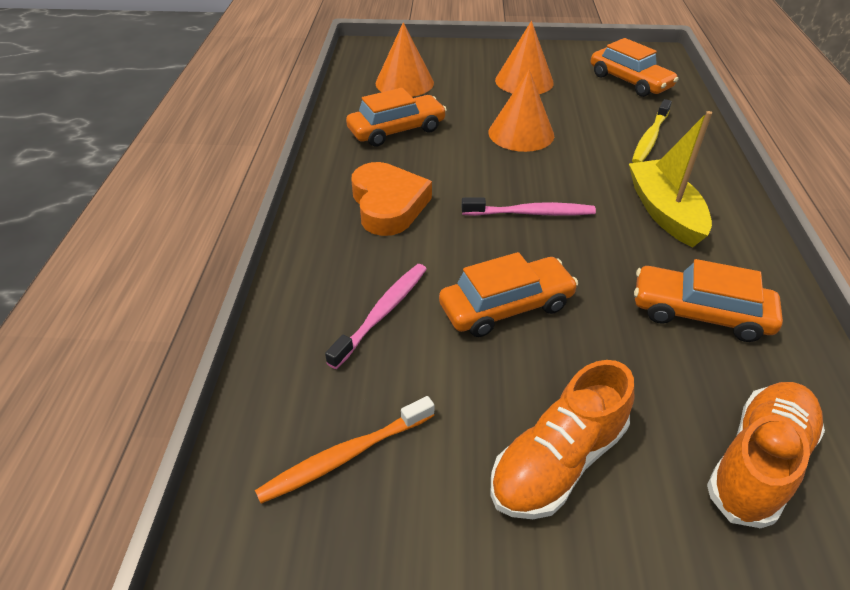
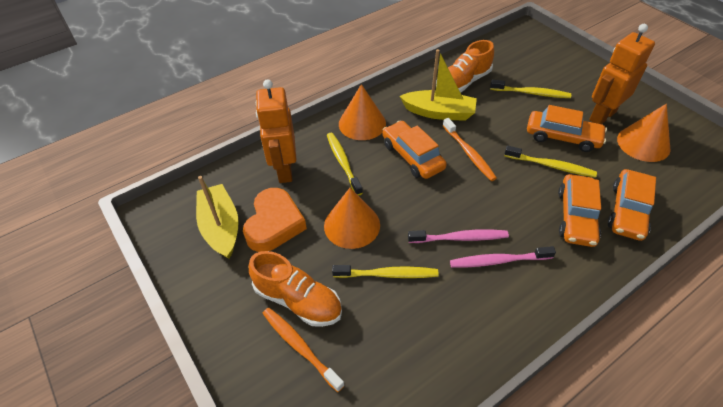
orange robot: none = 0 -> [256,79,296,183] [589,24,655,124] = 2
orange toothbrush: [255,396,434,504] = 1 -> [262,308,345,392] [443,118,497,181] = 2
yellow boat: [629,111,712,247] = 1 -> [196,176,239,259] [400,49,477,121] = 2
yellow toothbrush: [632,99,672,163] = 1 -> [327,133,363,196] [332,265,439,278] [490,79,571,98] [504,146,597,178] = 4

